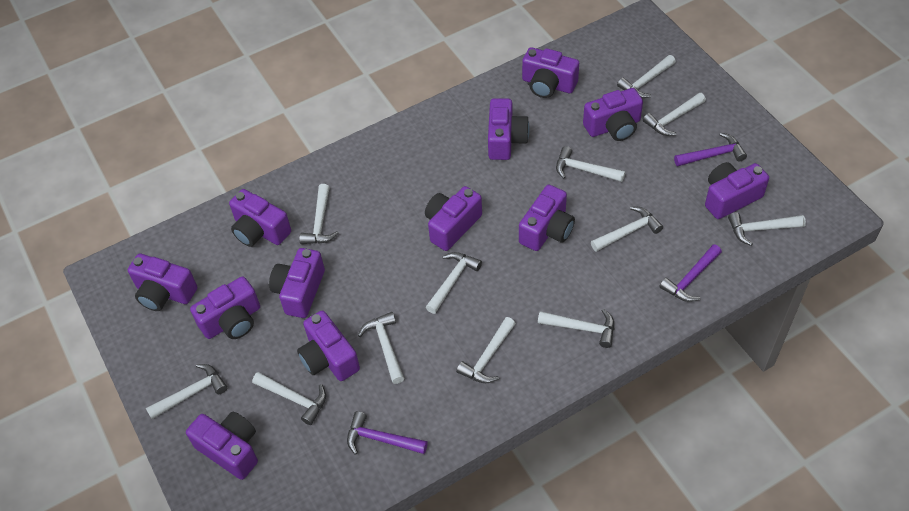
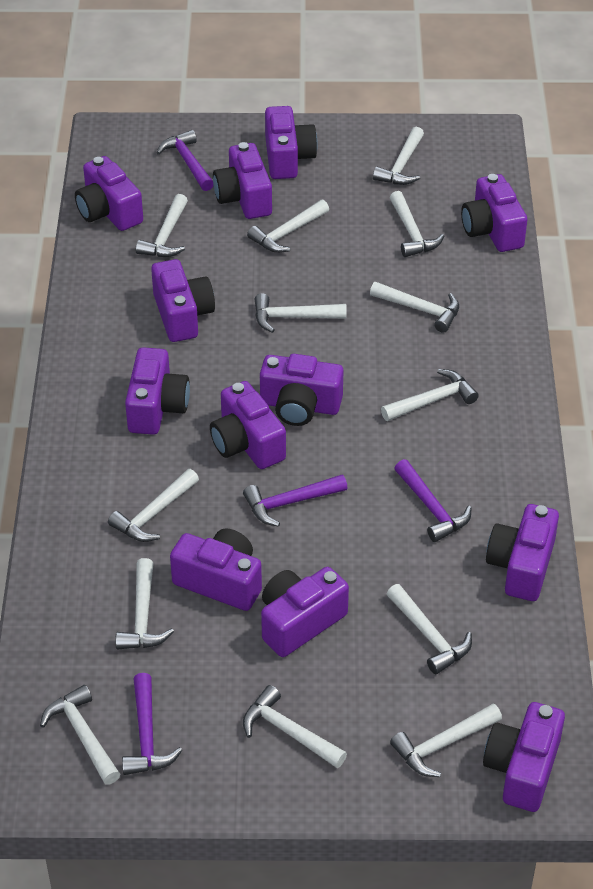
purple hammer: [347,411,428,455] [659,244,722,302] [674,133,747,166] = 3 -> [122,673,182,775] [157,130,213,191] [243,475,347,527] [394,459,472,542] = 4
white hammer: [146,364,227,419] [252,372,326,425] [299,184,339,244] [358,312,404,384] [426,252,482,314] [456,317,516,383] [538,309,614,348] [556,146,625,182] [591,206,663,252] [617,55,676,98] [643,93,706,136] [728,212,806,246] = 12 -> [40,685,120,785] [108,469,199,542] [115,558,174,650] [136,194,188,257] [243,685,347,768] [247,200,329,253] [255,293,347,333] [370,282,459,333] [373,127,424,185] [381,369,479,421] [387,584,472,674] [390,191,444,257] [390,704,502,777] = 13

